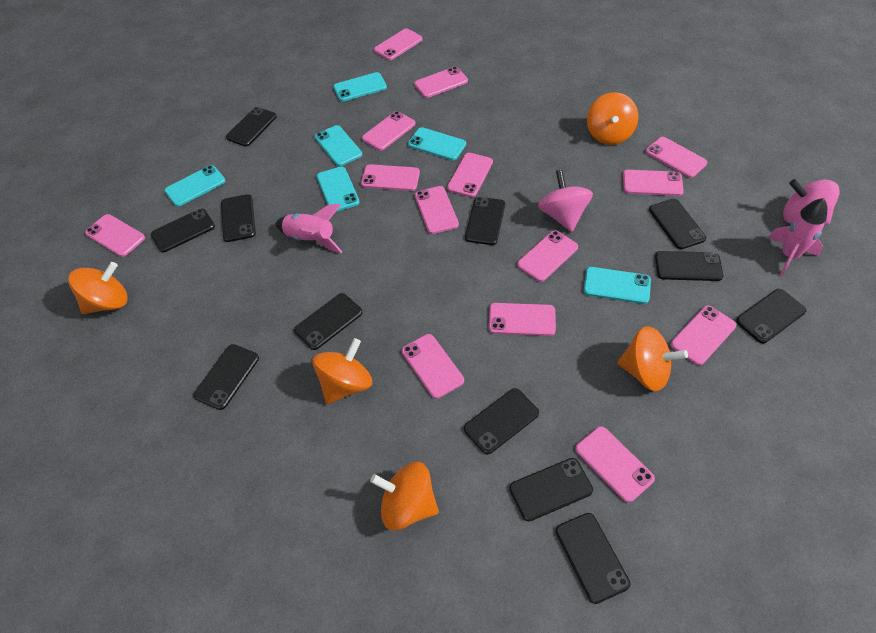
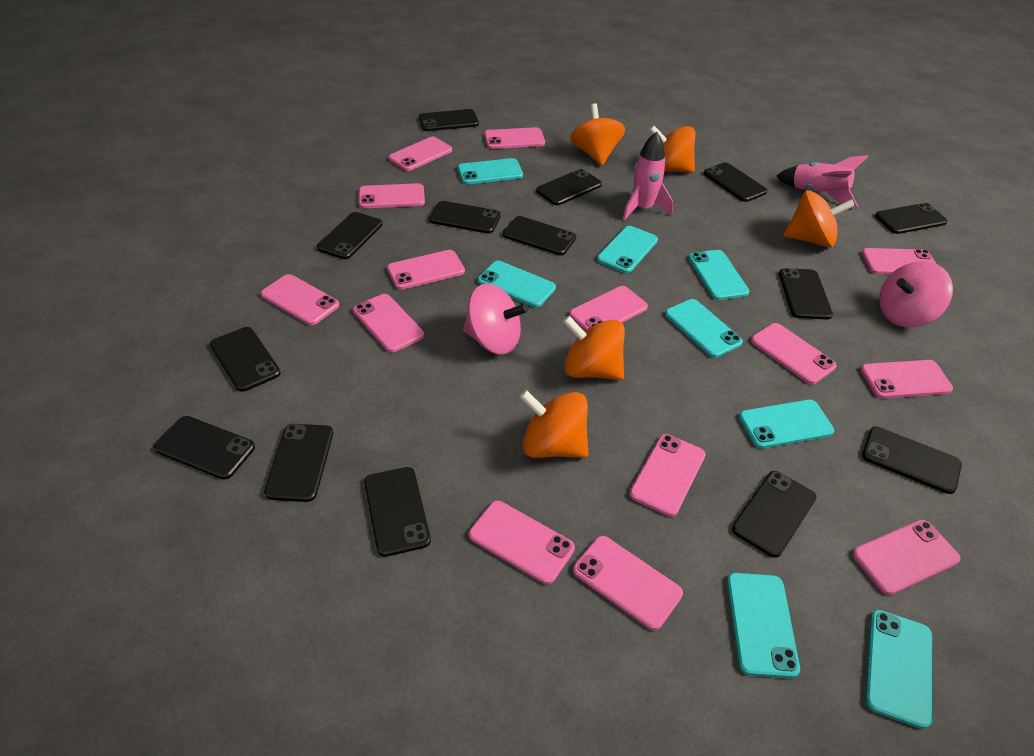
black phone: [151,209,215,253] [193,344,259,410] [221,194,256,242] [226,107,277,147] [294,293,362,350] [464,388,539,454] [465,197,505,245] [509,458,593,521] [556,513,630,604] [649,199,706,249] [655,251,723,281] [736,289,806,343] = 12 -> [154,416,255,480] [210,327,281,392] [264,424,333,502] [317,212,382,259] [364,467,431,557] [419,109,479,131] [429,201,501,233] [503,216,576,255] [536,169,602,205] [704,162,767,202] [732,471,816,558] [779,268,833,320] [862,427,962,494] [875,203,947,234] = 14
turquoise phone: [164,165,226,207] [315,125,362,166] [317,166,360,212] [333,72,387,102] [408,127,466,161] [584,267,651,304] = 6 -> [458,158,523,184] [478,261,556,307] [597,226,658,273] [665,299,743,358] [688,250,749,300] [727,573,800,678] [739,400,834,448] [865,610,932,729] = 8

